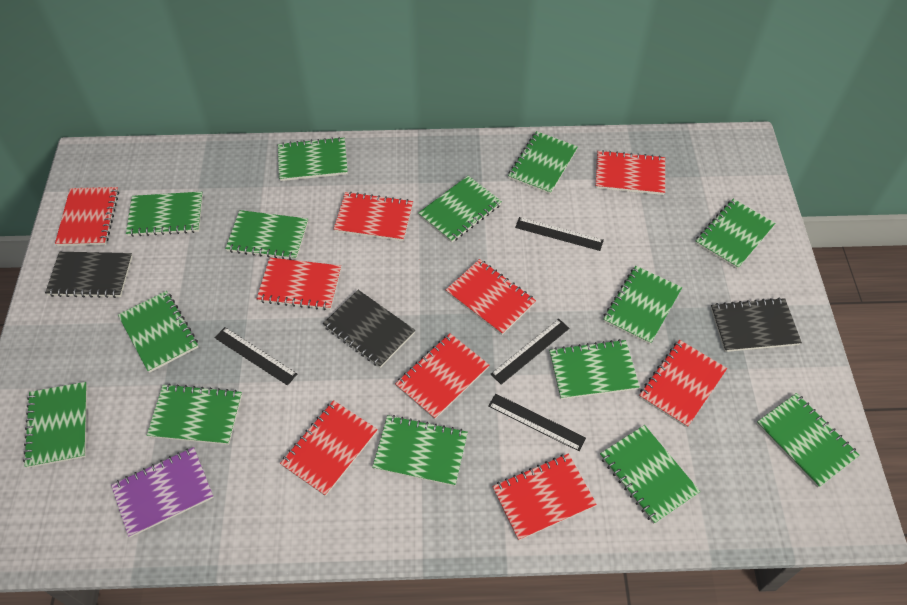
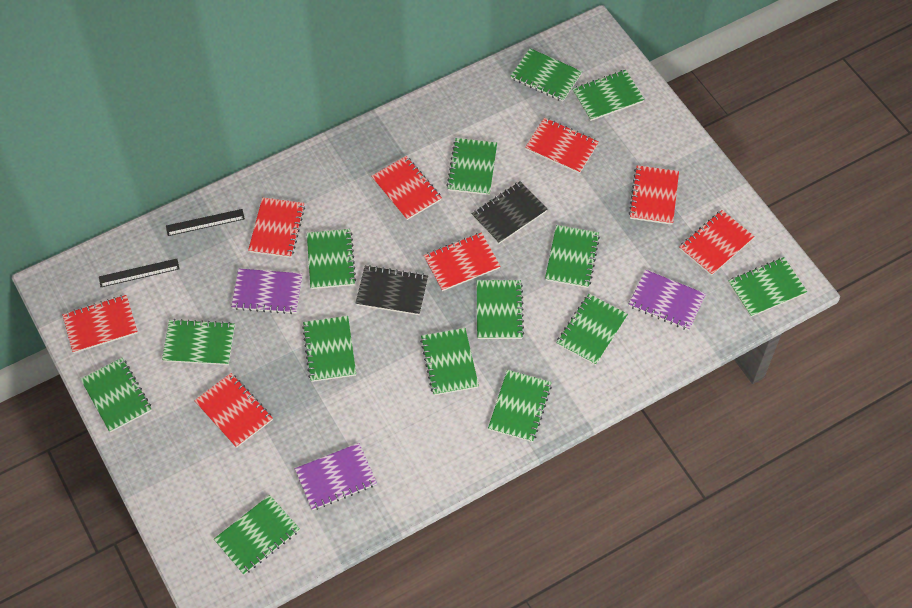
black notebook: [45,252,133,298] [323,290,415,368] [711,298,802,352] = 3 -> [356,265,428,315] [472,181,548,244] = 2
black ruler: [214,327,297,386] [488,394,586,451] [491,319,570,385] [515,217,604,251] = 4 -> [99,259,179,287] [166,209,245,236] = 2
purple notebook: [111,447,214,537] = 1 -> [231,269,302,314] [295,443,377,510] [629,270,706,331] = 3
red notebook: [55,187,119,246] [256,257,341,310] [280,400,378,496] [333,191,413,241] [395,333,489,419] [446,259,536,335] [492,454,597,541] [595,150,665,195] [639,340,727,428] = 9 -> [62,295,138,353] [194,373,273,448] [248,197,305,258] [371,156,442,220] [424,232,500,291] [525,118,599,174] [629,165,679,225] [679,210,755,276] = 8

